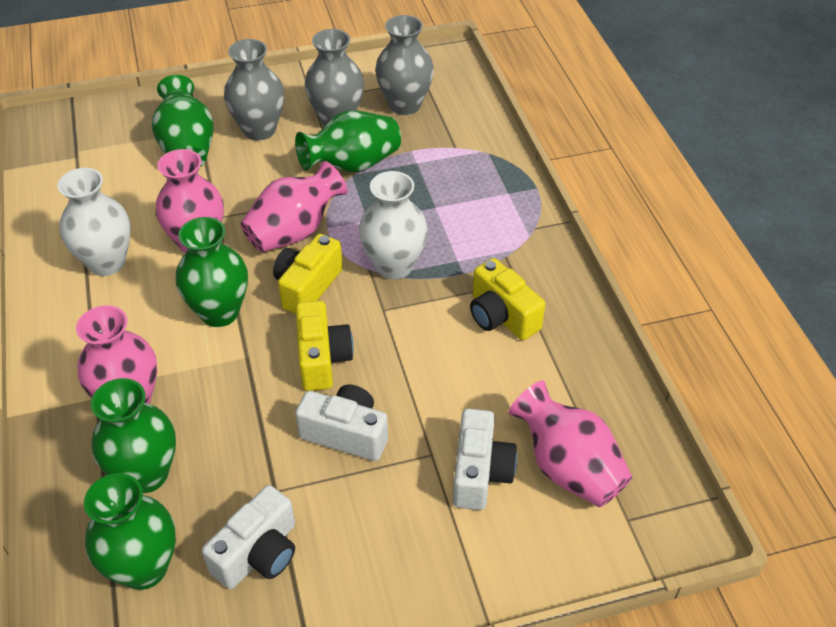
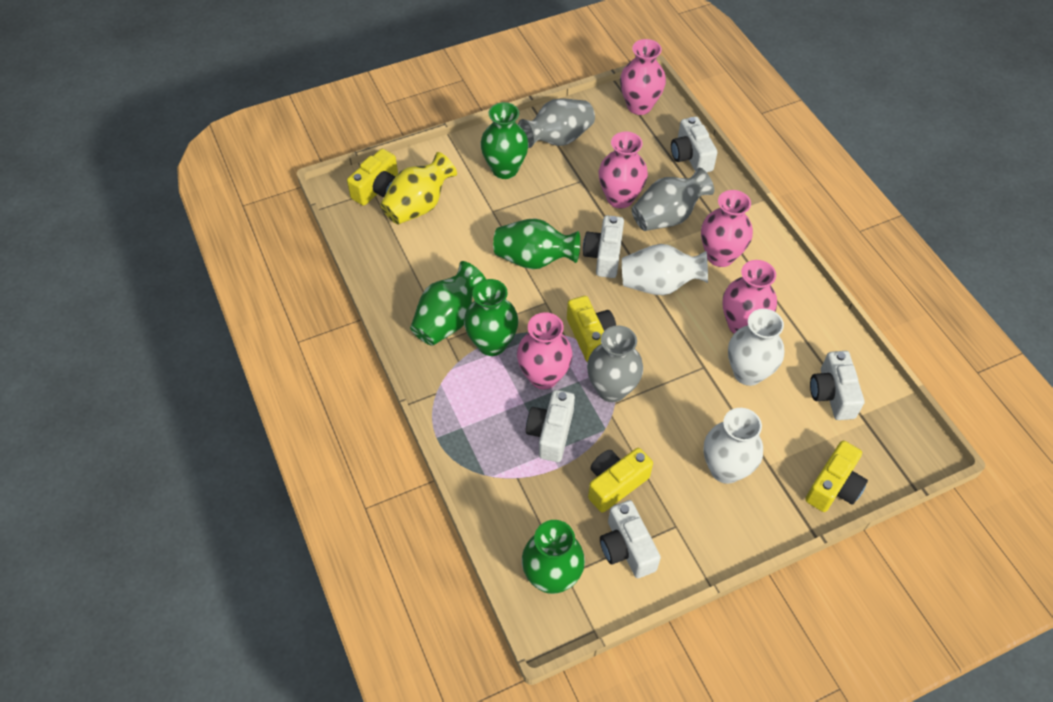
pink vase: [76,305,157,404] [156,149,224,253] [240,161,348,252] [509,380,632,508] = 4 -> [517,312,573,389] [599,132,648,209] [620,39,666,115] [701,190,753,267] [723,260,777,334] = 5
white camera: [202,485,295,589] [295,385,388,461] [453,408,517,510] = 3 -> [526,390,575,462] [583,215,624,278] [600,500,661,578] [671,116,718,172] [810,351,864,420] = 5
white vase: [57,168,131,276] [359,171,428,279] = 2 -> [622,244,708,295] [704,408,763,484] [728,309,784,386] = 3
yellow camera: [273,234,343,314] [296,301,354,391] [470,258,545,340] = 3 -> [347,149,398,206] [567,296,616,362] [588,448,653,513] [805,441,868,512] = 4
yellow vase: none = 0 -> [380,152,457,225] = 1

